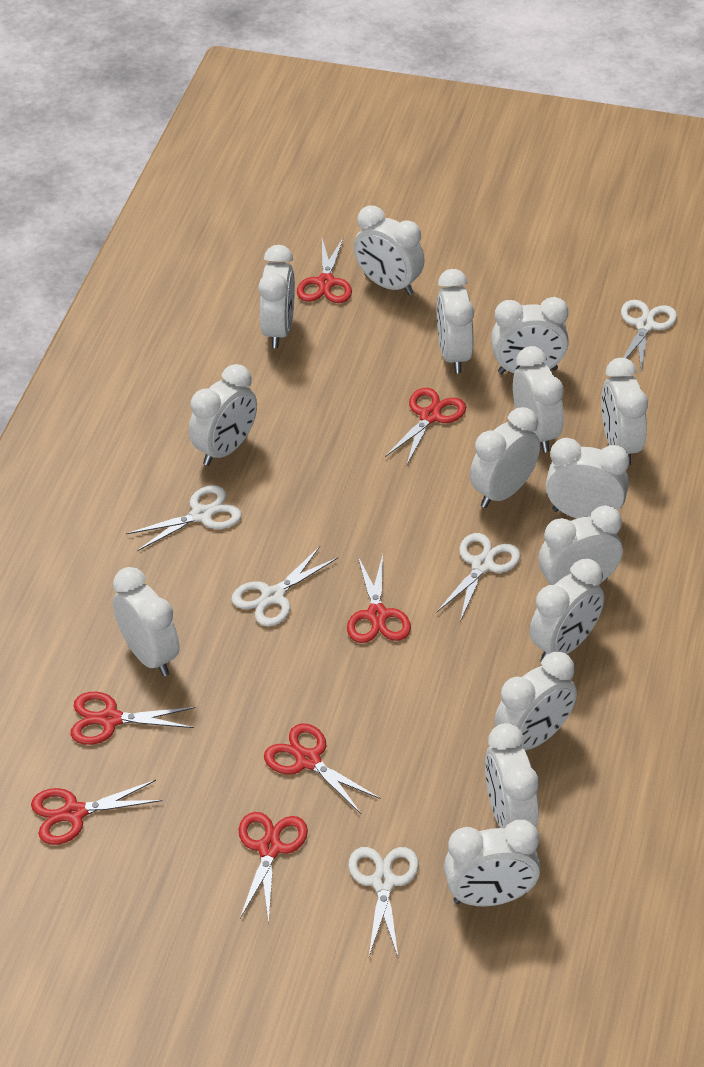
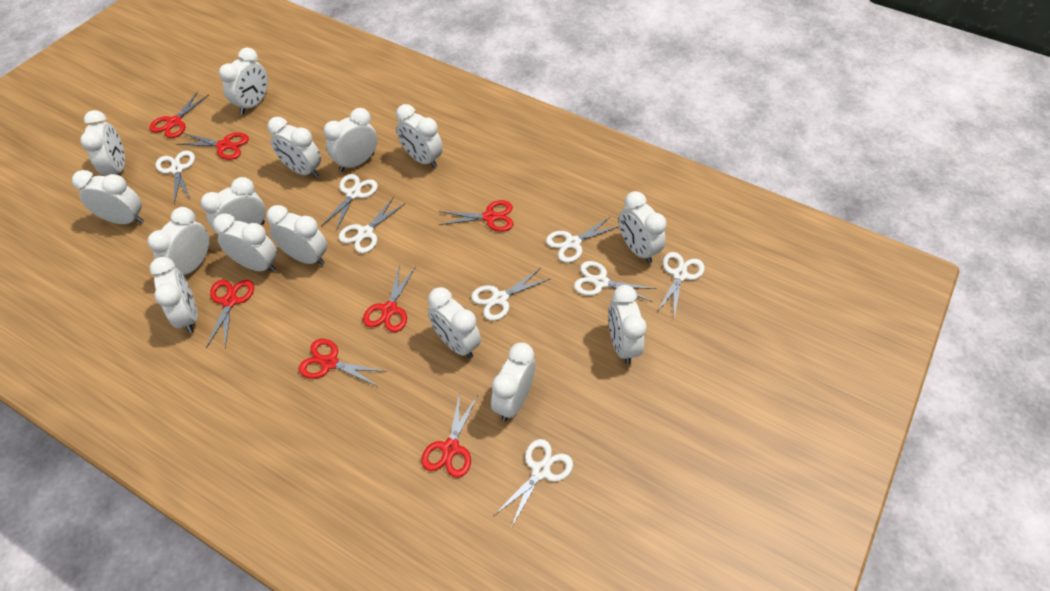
white scissors: [126,485,242,551] [231,546,338,627] [348,847,419,956] [437,533,521,622] [621,300,677,371] = 5 -> [156,151,195,204] [321,174,378,231] [339,197,406,253] [471,268,551,321] [496,439,573,528] [546,216,620,263] [574,261,656,302] [657,252,705,317] = 8

